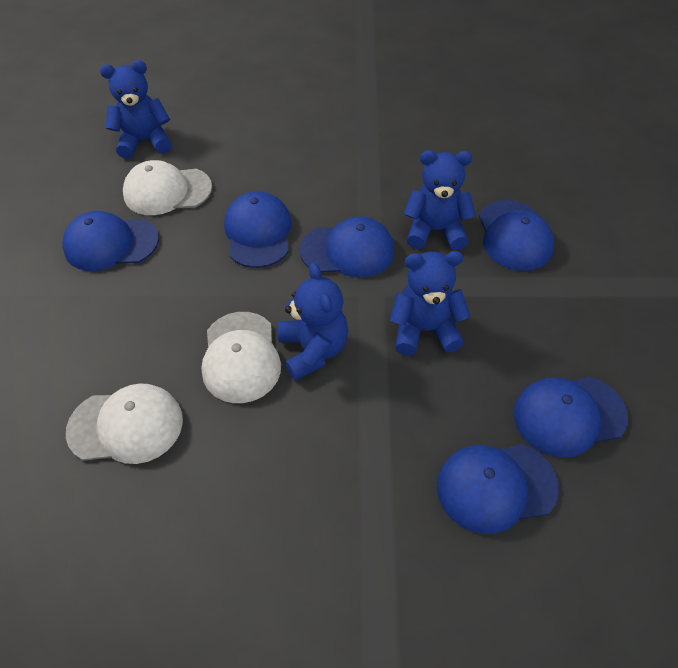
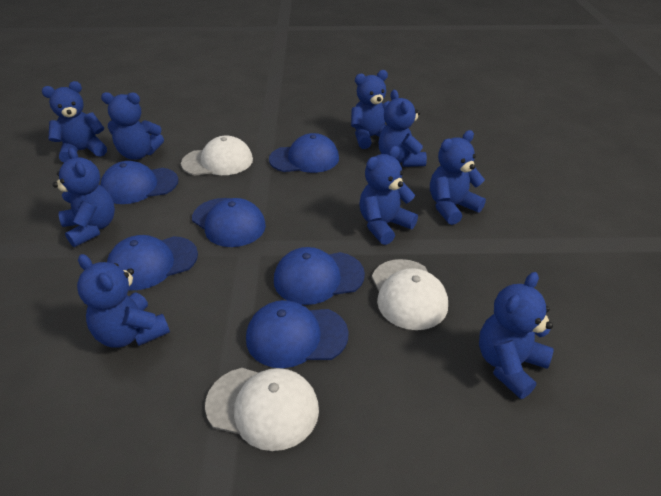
blue teddy bear: [100,60,171,159] [278,263,348,381] [390,251,471,355] [404,150,476,250] = 4 -> [42,81,107,163] [53,148,115,247] [77,254,170,348] [101,92,164,160] [351,70,390,149] [359,146,418,245] [378,90,427,167] [430,130,486,225] [479,272,554,399] = 9

